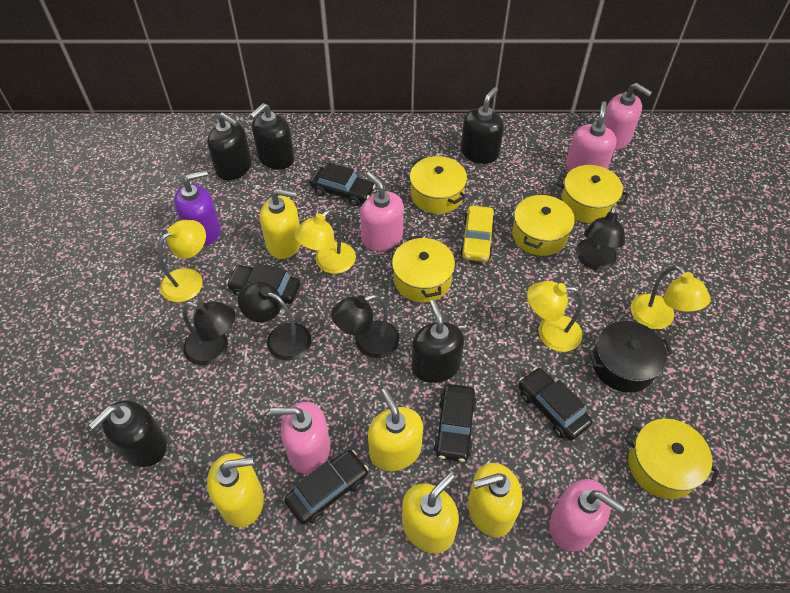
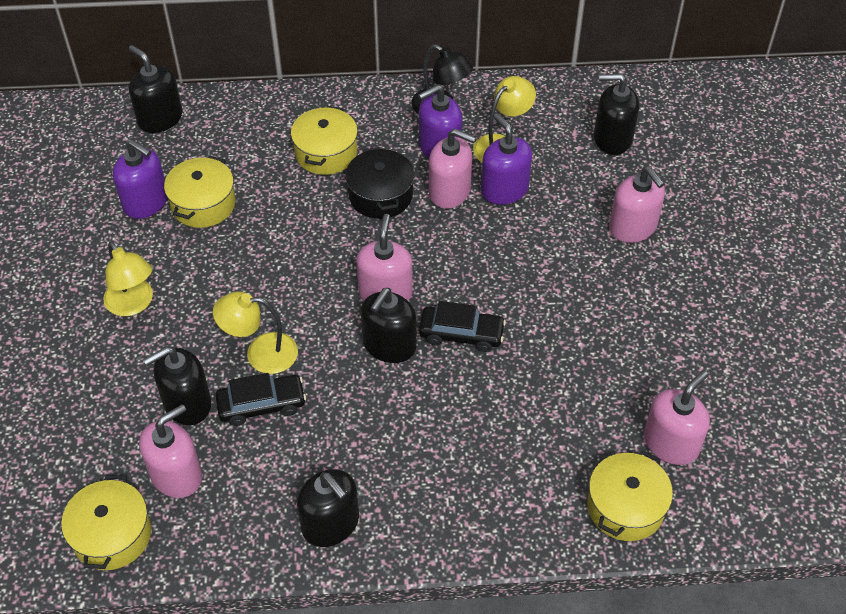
black car: [226,263,301,307] [284,450,369,525] [310,162,375,206] [434,384,477,462] [518,367,592,441] = 5 -> [215,373,306,426] [419,301,506,352] = 2
black lamp: [182,301,235,365] [238,281,311,361] [331,295,399,358] [576,205,625,270] = 4 -> [411,44,473,114] = 1
purple soap dispenser: [174,170,221,245] = 1 -> [113,140,167,219] [418,85,462,158] [481,113,532,205] = 3
yellow car: [460,205,495,262] = 1 -> none = 0
yellow lamp: [158,220,206,302] [295,209,356,274] [527,281,583,352] [631,265,711,329] = 4 -> [103,241,153,316] [213,292,298,374] [473,76,536,162] = 3
yellow pot: [392,235,455,303] [410,156,467,214] [512,194,575,256] [557,165,629,223] [625,419,719,499] = 5 -> [61,475,151,570] [164,156,236,228] [291,106,358,175] [587,450,673,541] = 4
yellow soap dispenser: [207,453,264,527] [260,189,301,259] [368,388,423,471] [402,473,459,553] [468,463,522,537] = 5 -> none = 0

